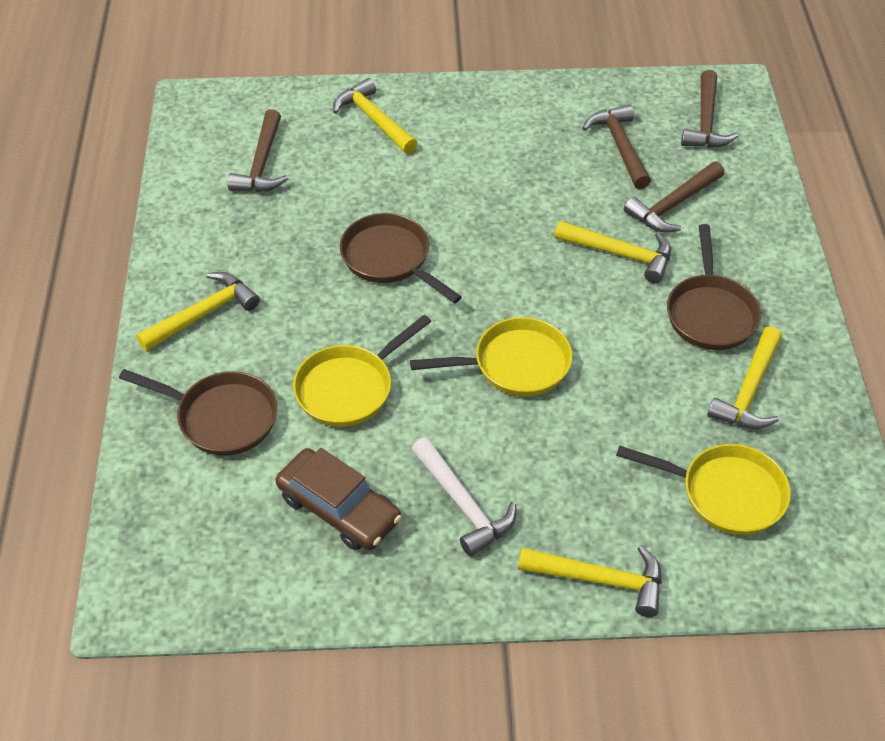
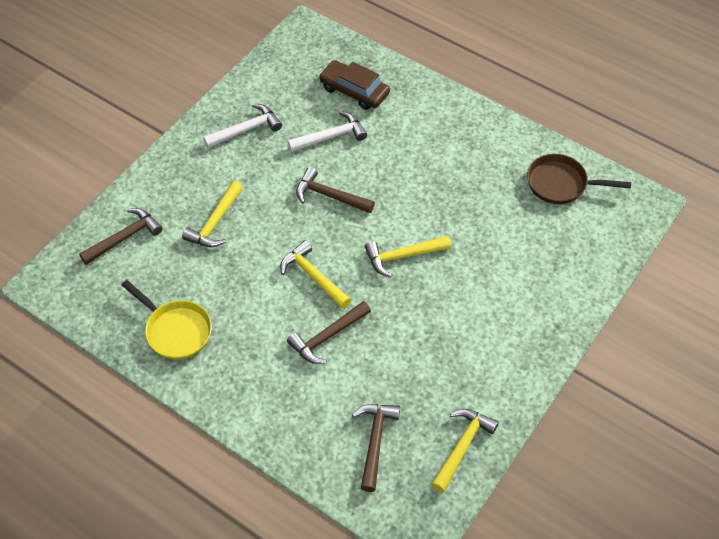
brown pan: [119,369,277,456] [340,213,462,304] [667,224,761,350] = 3 -> [527,154,631,204] = 1
white hammer: [411,437,516,557] = 1 -> [203,104,282,148] [287,111,367,152] = 2
yellow hammer: [136,272,260,351] [333,78,418,154] [518,545,662,617] [554,221,671,283] [707,326,782,429] = 5 -> [182,181,243,247] [280,240,351,309] [365,236,451,277] [431,409,499,492] = 4
yellow pan: [293,315,431,427] [410,317,572,396] [616,444,791,535] = 3 -> [122,280,212,360] = 1

